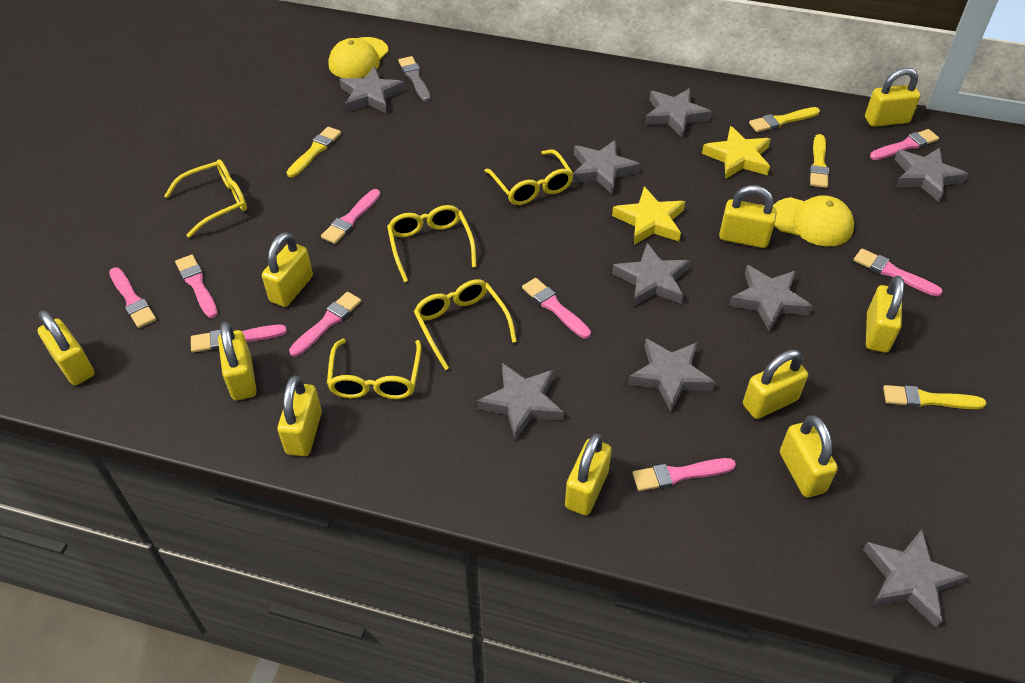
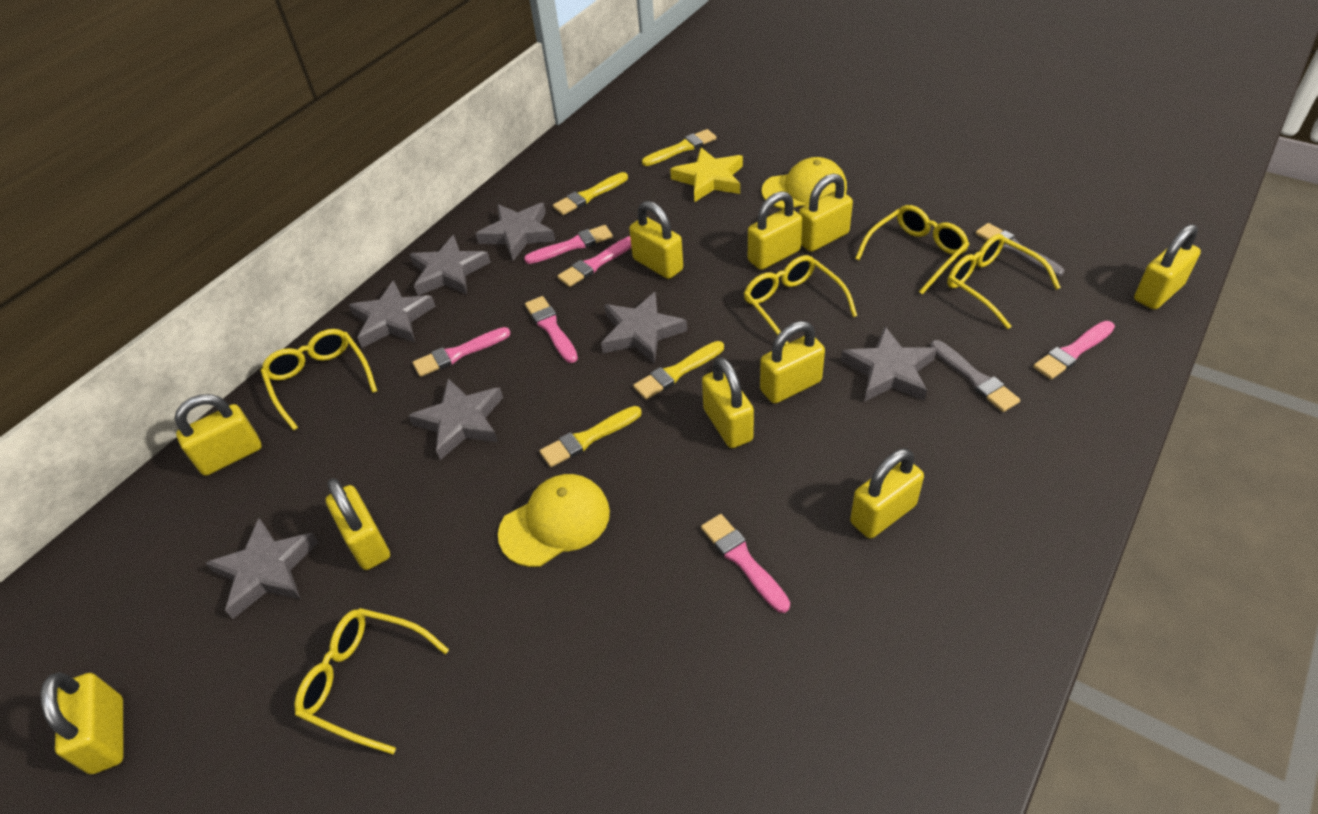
grey brush: [398,56,431,102] = 1 -> [930,340,1020,412] [976,223,1064,277] = 2
grey star: [339,67,405,113] [477,363,564,441] [572,140,640,195] [612,243,690,306] [628,339,716,412] [645,88,712,138] [729,265,813,332] [863,529,968,628] [895,148,968,202] = 9 -> [206,518,318,619] [349,280,436,348] [408,379,503,460] [409,235,491,296] [476,203,555,260] [601,292,687,364] [841,326,937,402] = 7
pink brush: [109,267,156,328] [175,254,218,318] [191,325,287,353] [289,292,361,357] [321,189,381,244] [522,278,591,339] [632,458,736,491] [854,248,943,297] [870,129,939,160] = 9 -> [413,327,511,377] [524,225,613,264] [525,296,578,363] [557,236,632,287] [701,514,790,613] [1033,321,1115,379] = 6
yellow star: [612,187,685,245] [702,126,770,179] = 2 -> [670,147,743,202] = 1

